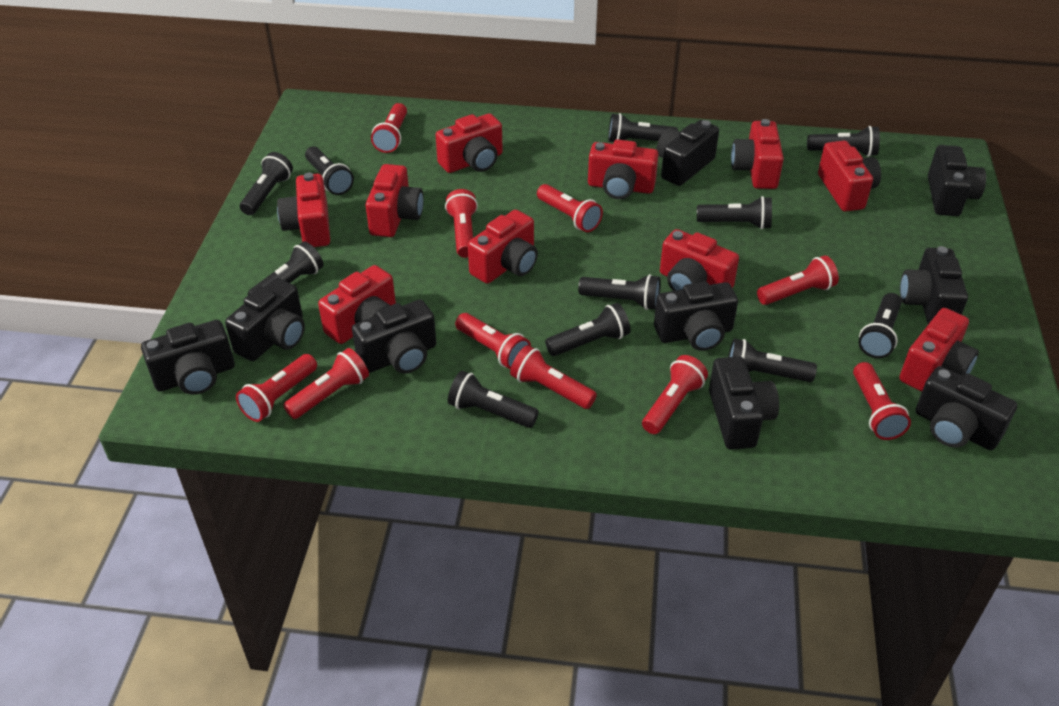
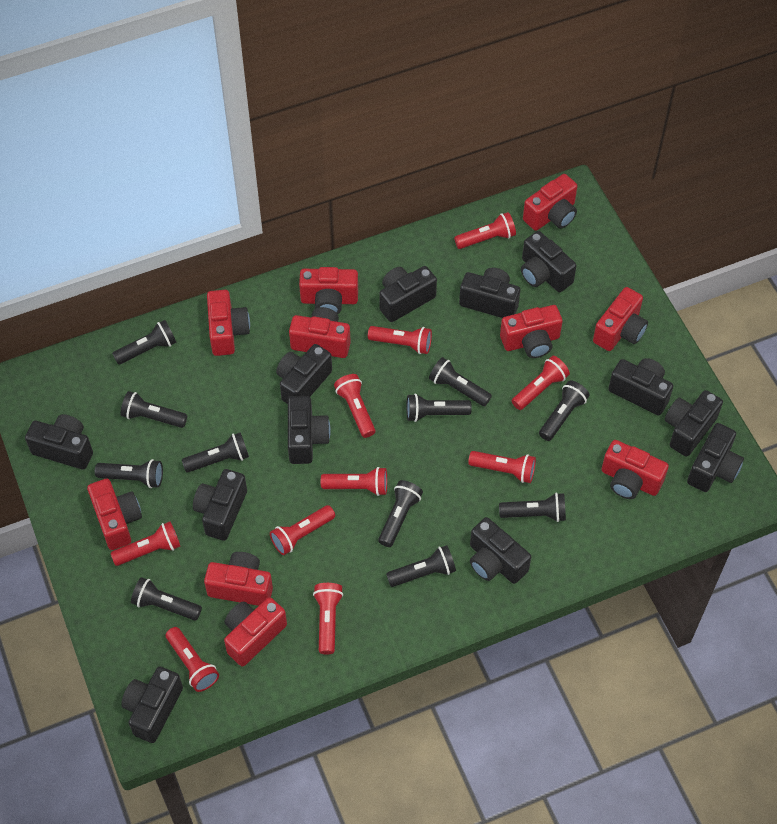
black camera: [141,320,235,395] [225,278,305,361] [352,300,436,374] [654,282,738,351] [656,120,719,186] [709,356,779,450] [900,246,968,324] [916,366,1017,450] [928,145,986,216] = 9 -> [25,414,93,470] [121,666,183,743] [193,469,247,541] [276,344,332,404] [288,396,331,464] [379,266,437,322] [459,268,520,318] [470,517,531,584] [521,231,577,292] [608,358,673,416] [665,390,723,457] [687,423,744,492] = 12

